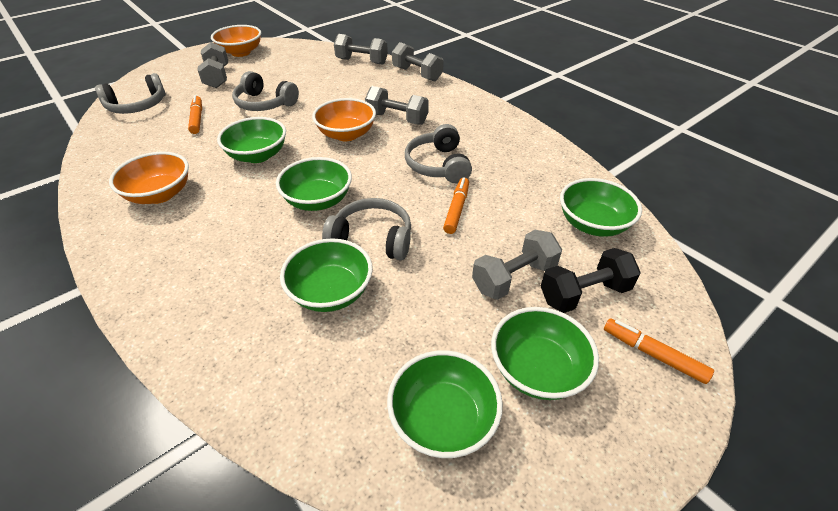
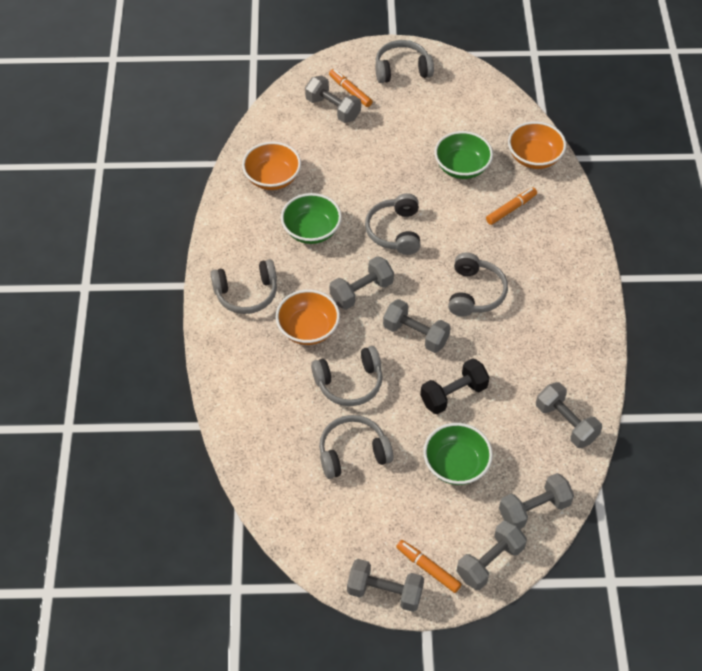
green bowl: [217,117,286,163] [276,157,352,211] [280,238,373,312] [387,350,503,458] [491,307,599,400] [560,178,642,237] = 6 -> [281,193,342,244] [423,423,493,485] [434,131,493,179] = 3
grey dumbbell: [197,42,228,88] [334,34,388,65] [365,86,429,125] [392,42,444,81] [472,230,562,300] = 5 -> [305,75,361,123] [329,256,394,310] [347,559,424,612] [383,299,451,353] [457,520,527,590] [499,473,574,529] [536,382,602,448] = 7
grey headphones: [95,73,166,114] [232,71,299,111] [322,198,411,260] [405,124,472,183] = 4 -> [210,259,277,314] [311,346,382,406] [319,415,393,479] [365,193,421,255] [375,40,434,83] [448,252,508,316] = 6

